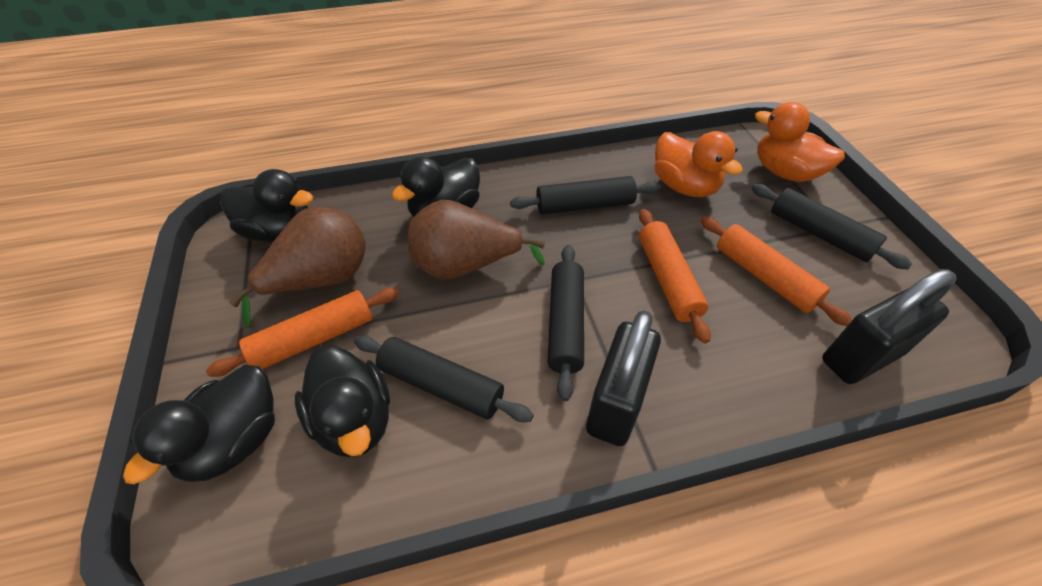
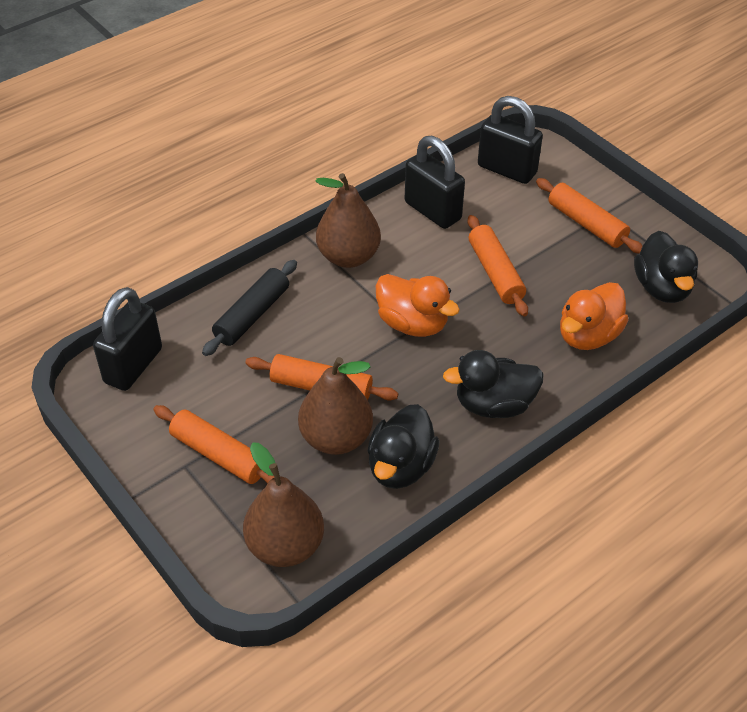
black duck: [123,365,275,484] [220,169,313,242] [295,345,390,457] [392,156,480,217] = 4 -> [368,404,440,489] [443,350,544,418] [634,231,698,303] = 3
black padlock: [586,310,661,446] [822,269,957,384] = 2 -> [93,287,162,391] [405,136,465,229] [478,96,543,184] = 3
black rolling pin: [354,335,534,422] [510,176,661,215] [548,245,584,401] [751,184,912,270] = 4 -> [202,260,297,356] = 1
brown pear: [229,207,366,328] [408,200,545,280] = 2 -> [243,442,324,567] [298,357,373,455] [315,173,381,268] = 3
orange rolling pin: [206,288,399,377] [639,209,711,343] [701,216,852,326] = 3 -> [153,405,274,484] [245,354,398,401] [468,215,528,316] [536,178,642,254] = 4

